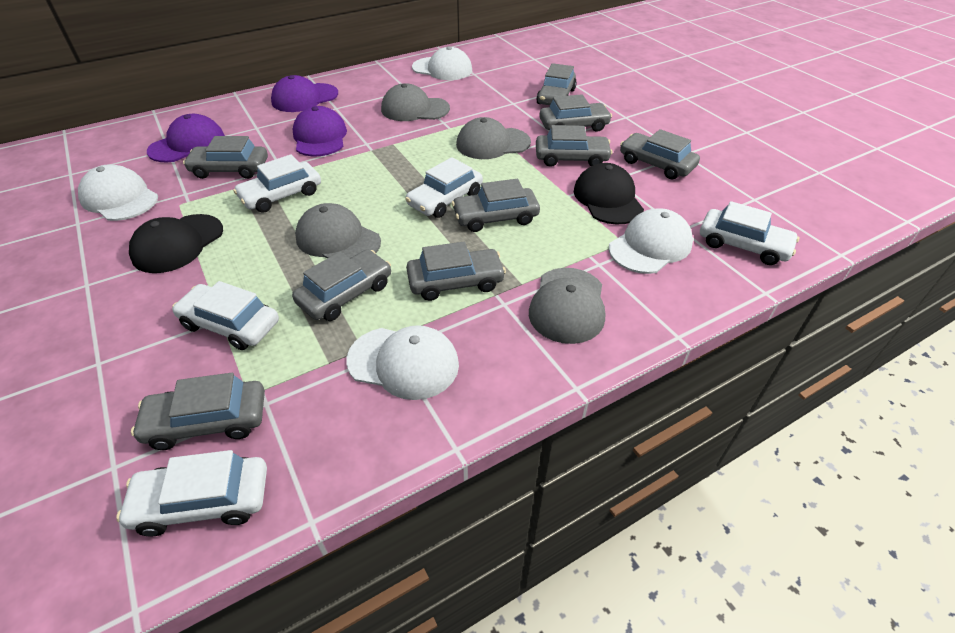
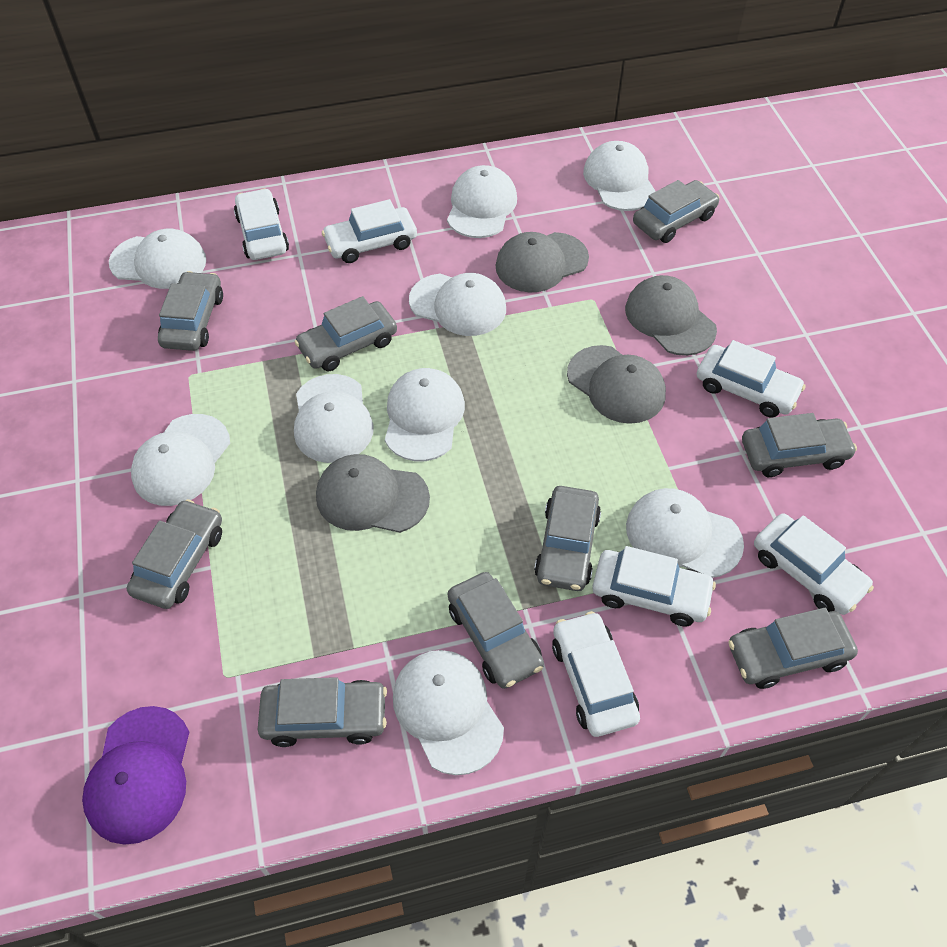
black cap: [129,214,223,273] [574,163,644,225] = 2 -> none = 0
purple cap: [147,114,225,162] [271,75,338,112] [293,106,347,156] = 3 -> [82,706,189,845] = 1
white cap: [78,164,158,221] [346,325,459,400] [412,46,472,80] [609,208,693,274] = 4 -> [109,229,206,289] [131,414,230,506] [294,374,373,463] [385,368,465,461] [393,650,504,775] [409,273,506,336] [447,165,517,238] [583,141,656,211] [626,488,744,578] = 9
white car: [116,450,267,537] [172,281,279,350] [233,154,321,213] [405,157,483,218] [700,201,799,265] = 5 -> [234,188,289,260] [322,199,417,263] [552,611,640,737] [592,546,716,626] [697,340,806,417] [754,513,874,615] = 6

